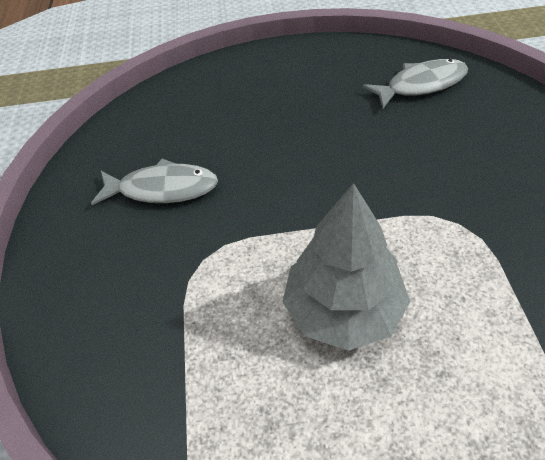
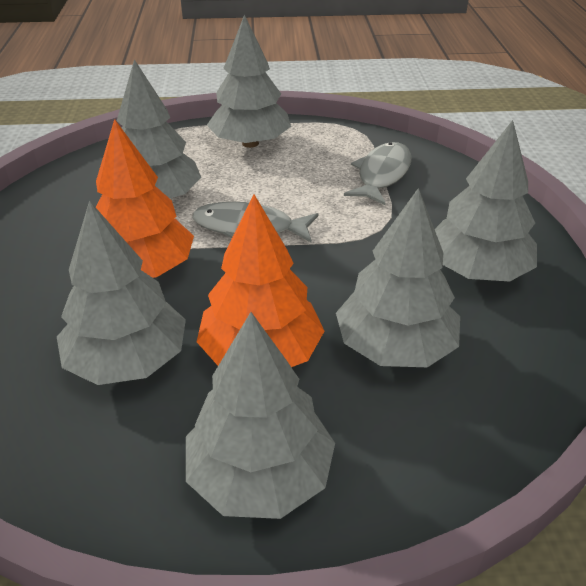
grey tree: [282,183,410,351] = 1 -> [57,201,186,385] [117,59,201,198] [186,312,335,519] [207,14,291,148] [336,188,460,367] [435,120,537,282] = 6
orange tree: none = 0 -> [96,119,194,278] [197,194,324,367] = 2

